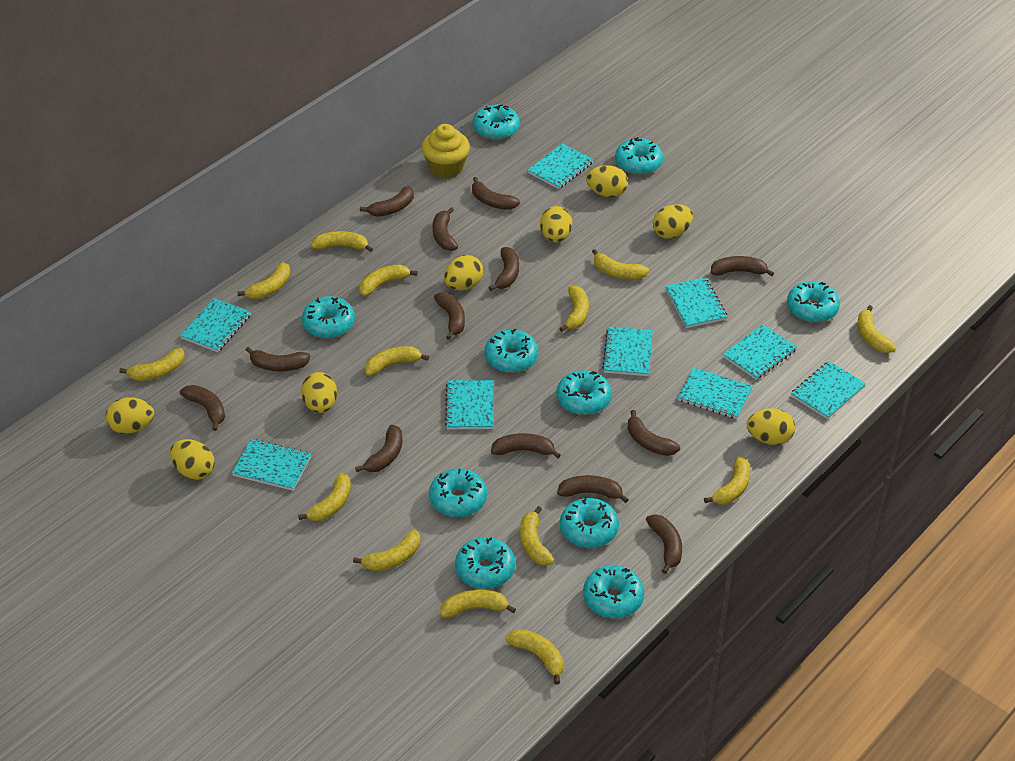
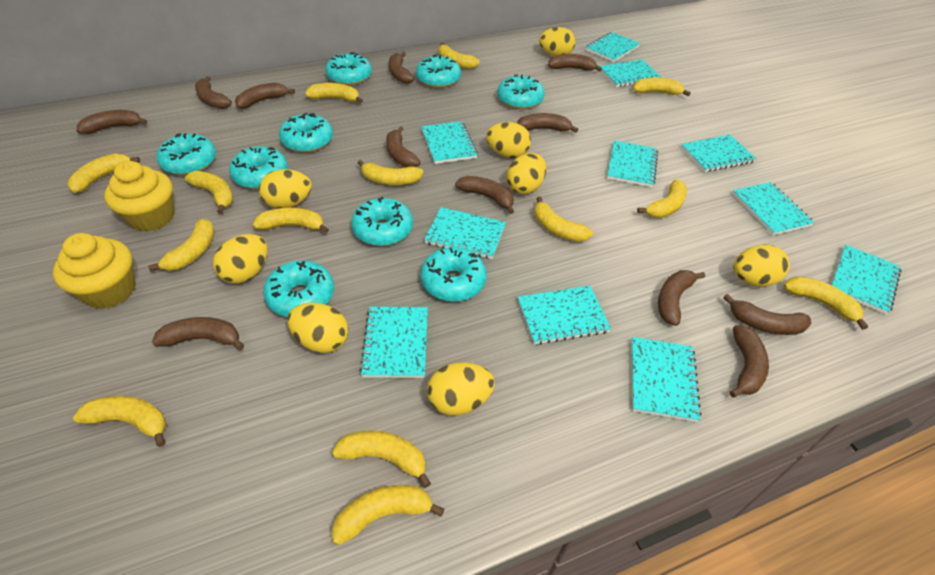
brown banana: [180,385,225,431] [245,347,310,371] [355,425,402,472] [360,186,414,217] [433,207,458,251] [434,293,465,340] [472,177,520,210] [489,247,519,291] [491,433,561,458] [557,475,629,503] [627,410,680,456] [646,514,682,574] [711,256,774,276] = 13 -> [76,110,147,134] [152,317,244,350] [195,76,232,109] [235,83,295,109] [386,126,420,167] [389,52,414,84] [455,176,514,214] [517,113,578,133] [548,54,602,72] [658,270,705,326] [723,294,811,335] [730,325,769,397] = 12
turquoise donut: [302,296,355,338] [429,468,487,517] [455,537,515,589] [473,105,520,140] [485,329,538,373] [556,370,612,415] [560,498,619,548] [583,565,644,618] [615,137,663,175] [787,281,840,323] = 10 -> [156,133,216,175] [229,146,288,189] [263,260,334,317] [279,113,333,153] [325,52,372,86] [351,197,413,246] [416,54,461,88] [420,247,487,302] [497,74,545,109] = 9
turquoise notebook: [180,298,251,352] [232,439,311,491] [445,380,494,429] [528,143,594,189] [602,327,653,376] [665,277,728,328] [677,367,753,419] [723,324,797,380] [791,361,866,419] = 9 -> [360,307,428,378] [421,121,478,164] [424,207,506,259] [518,286,611,345] [585,32,640,62] [600,60,661,87] [607,141,658,187] [631,337,701,422] [681,135,757,172] [732,182,815,235] [831,245,902,314] = 11
yellow cupcake: [422,124,470,178] = 1 -> [53,233,136,309] [104,161,174,232] = 2

